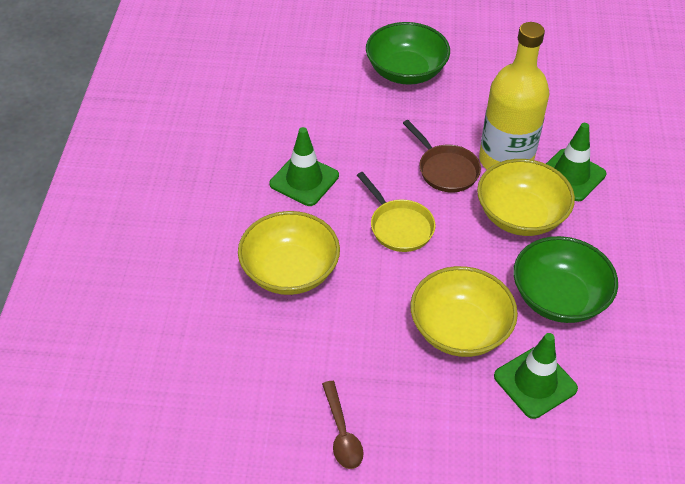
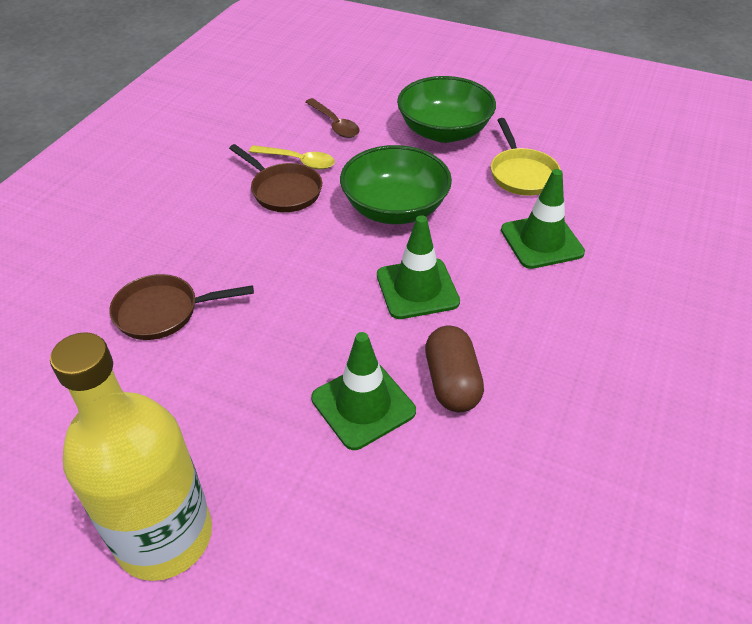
brown capsule: none = 0 -> [425,326,484,412] = 1
brown pan: [403,120,481,192] = 1 -> [109,274,254,340] [229,144,322,212] = 2
yellow bowl: [238,211,340,295] [410,266,518,357] [477,159,575,236] = 3 -> none = 0
yellow spoon: none = 0 -> [249,145,335,169] = 1

